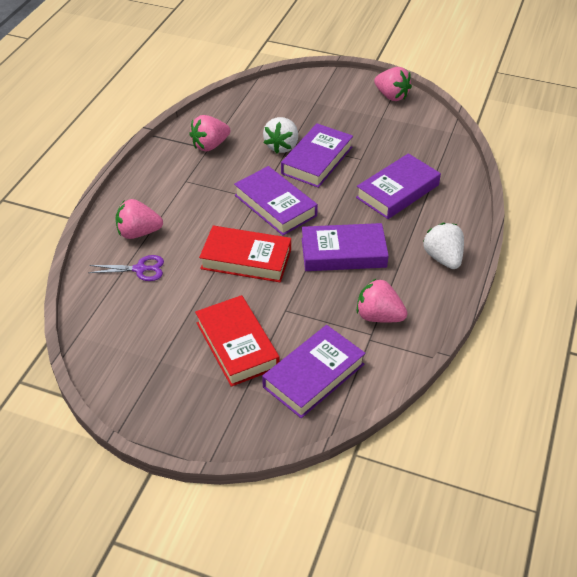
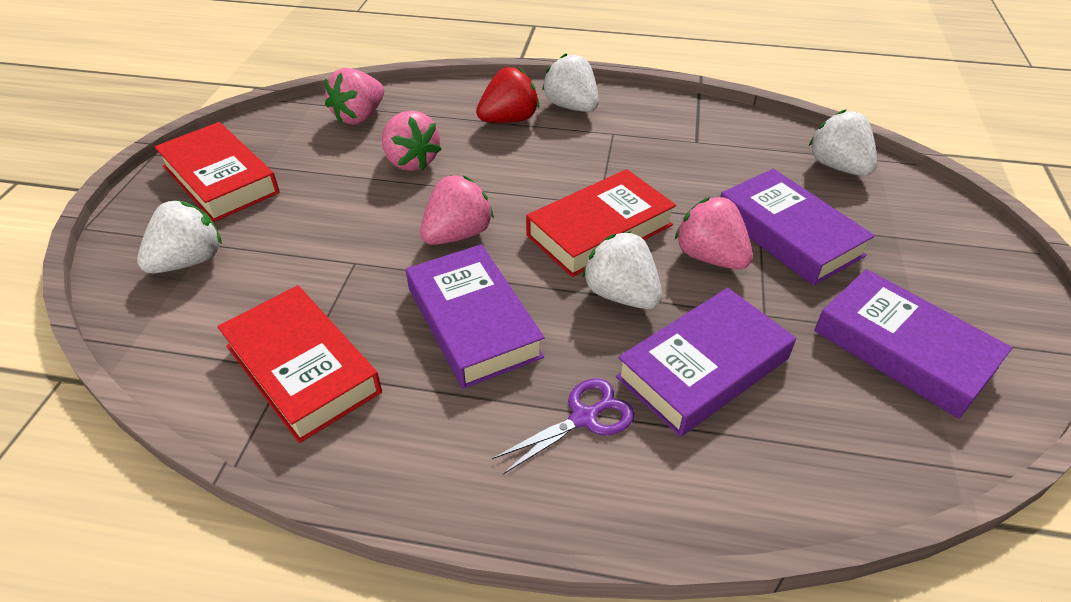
purple book: [234,166,318,236] [262,325,366,418] [281,123,353,188] [302,223,389,271] [356,153,441,219] = 5 -> [406,244,545,389] [616,288,796,437] [720,169,875,286] [814,269,1013,418] = 4
red book: [195,295,280,387] [199,226,291,283] = 2 -> [154,122,280,222] [217,285,382,443] [526,169,676,277] = 3
red strawberry: none = 0 -> [476,67,539,123] = 1
white strawberry: [263,117,298,153] [423,223,464,269] = 2 -> [137,200,222,273] [542,54,599,112] [582,231,662,309] [809,110,877,176] = 4

